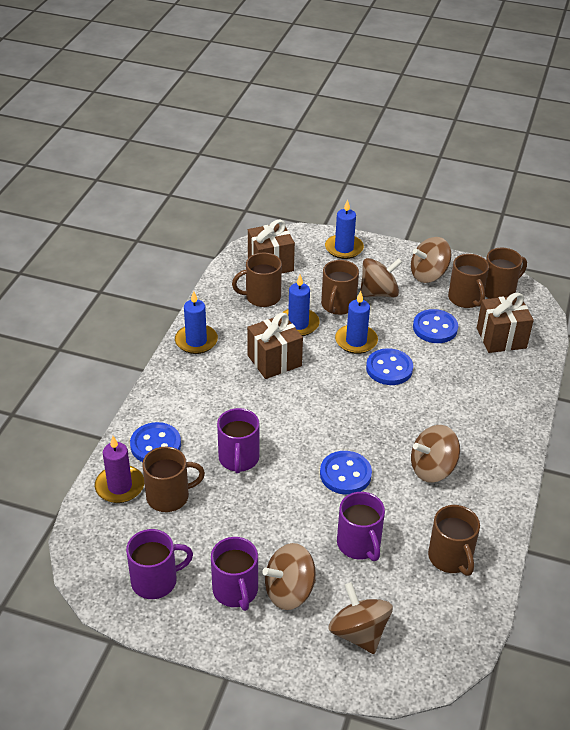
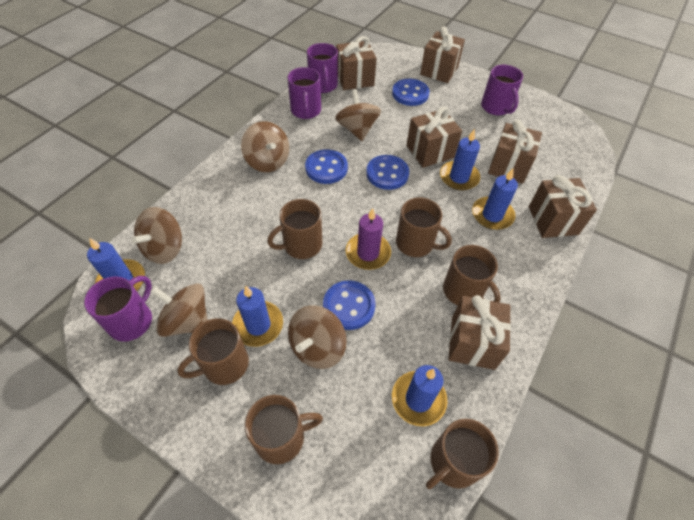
blue candle: [175,291,218,354] [282,275,320,336] [325,199,364,259] [335,291,378,354] = 4 -> [87,238,145,291] [232,286,283,347] [392,365,447,426] [440,129,480,191] [472,169,518,230] = 5
brown gift: [247,313,303,379] [248,220,295,273] [477,293,534,353] = 3 -> [336,36,377,90] [407,106,462,168] [420,26,465,83] [448,295,511,370] [488,120,542,184] [529,175,597,238] = 6

